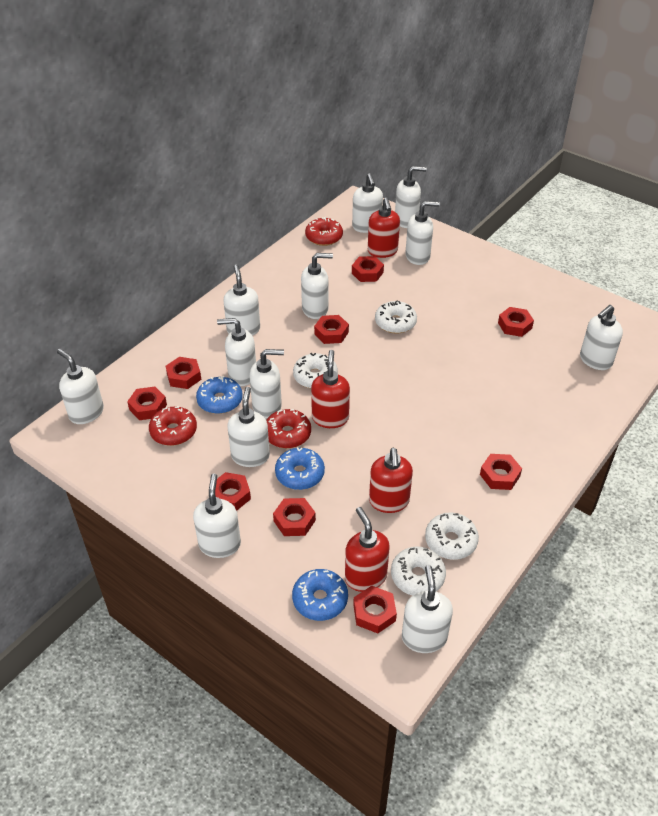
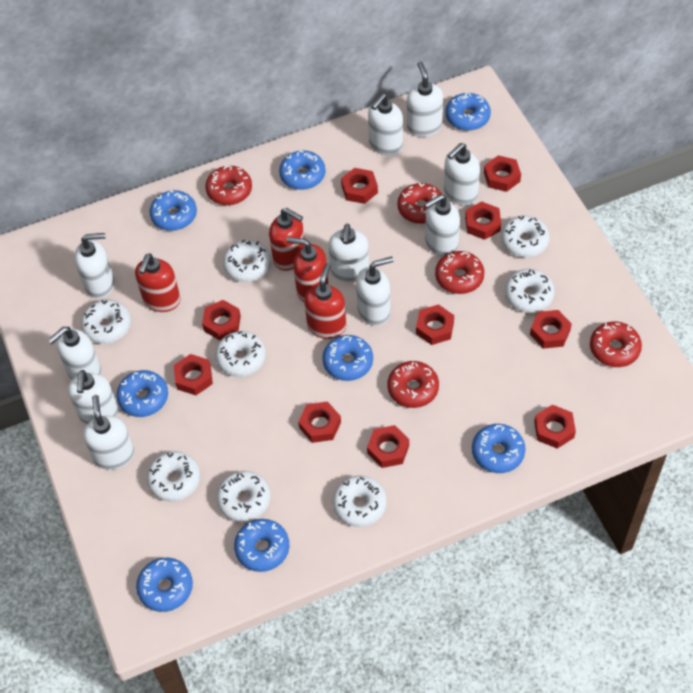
blue donut: [196,376,243,414] [275,447,325,490] [292,569,348,621] = 3 -> [116,370,168,417] [136,558,193,612] [150,190,197,231] [234,519,289,572] [279,150,326,190] [322,335,373,381] [445,93,491,131] [472,424,526,473] = 8
red donut: [149,406,197,446] [266,409,311,448] [305,217,343,246] = 3 -> [205,166,252,205] [387,361,439,408] [397,183,442,224] [435,251,484,294] [590,321,642,367] = 5
red nut: [127,387,167,420] [166,357,201,389] [215,472,251,511] [273,498,316,536] [314,315,349,344] [352,256,384,282] [353,586,397,633] [480,454,522,490] [498,307,534,337] = 9 -> [174,354,213,395] [202,300,241,340] [298,401,341,443] [341,168,378,204] [367,425,409,468] [416,304,454,345] [465,201,501,240] [484,155,521,192] [530,310,572,349] [534,404,576,449] = 10
white donut: [293,353,338,388] [375,300,417,334] [391,546,446,595] [425,513,479,560] = 4 -> [81,300,131,344] [147,451,200,502] [215,331,266,377] [216,471,271,522] [223,240,271,282] [332,476,387,527] [501,216,550,258] [505,269,555,313] = 8
white soap dispenser: [57,349,104,424] [193,474,241,558] [217,318,256,386] [224,265,260,336] [227,387,270,467] [249,349,284,419] [301,253,333,319] [352,173,383,233] [395,166,427,228] [402,565,453,653] [405,201,440,265] [580,305,623,370] = 12 -> [48,327,102,380] [68,370,119,424] [74,233,115,299] [83,395,134,470] [329,224,369,283] [356,256,394,326] [368,93,403,156] [407,61,443,137] [424,194,460,257] [444,143,480,205] = 10

